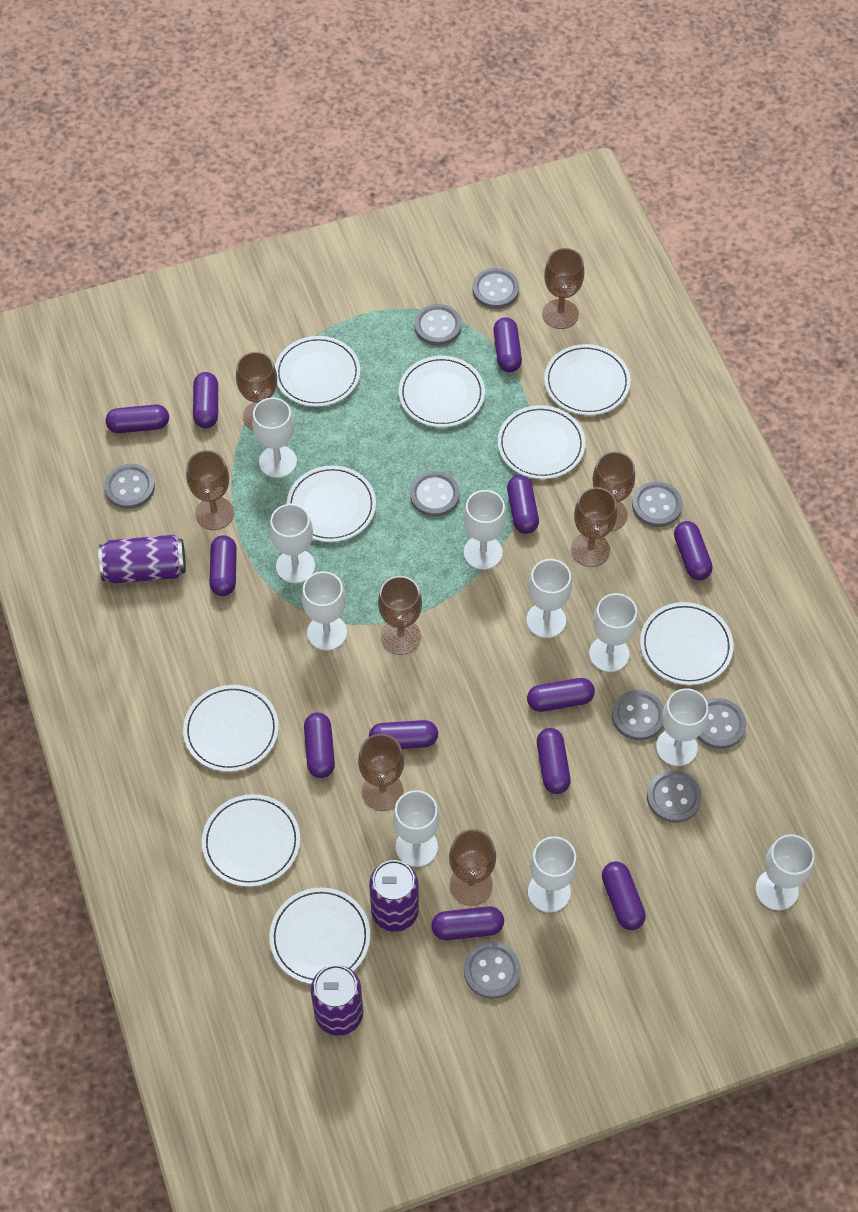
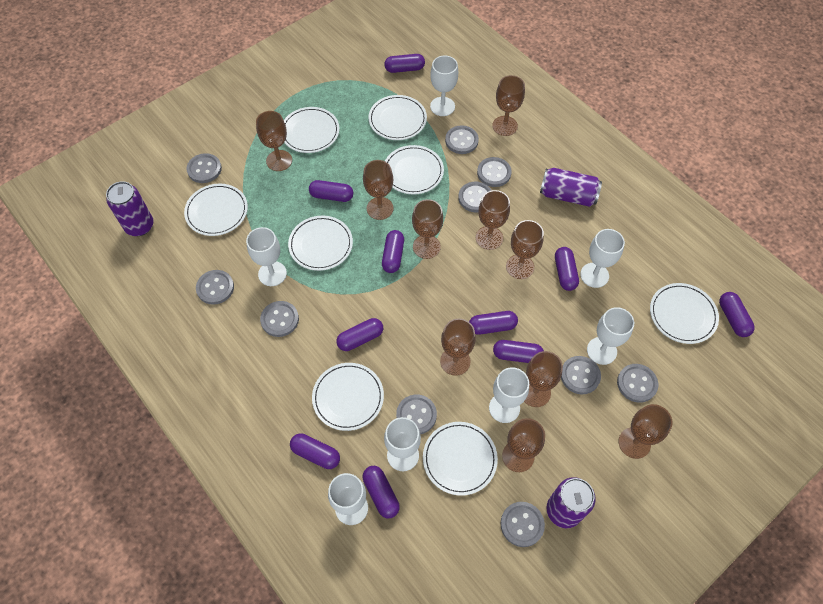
brown goblet: [186,450,234,530] [236,352,277,431] [358,734,404,811] [378,576,422,655] [449,829,496,906] [542,248,584,329] [571,487,617,567] [593,451,635,531] = 8 -> [256,111,292,171] [363,160,394,220] [412,199,443,259] [440,319,476,376] [476,190,510,250] [492,75,525,136] [502,418,545,472] [506,220,544,279] [524,351,563,407] [619,404,672,459] = 10
grey button: [104,464,155,509] [410,471,460,517] [414,304,462,346] [464,942,521,999] [473,268,519,309] [612,690,664,740] [632,481,683,527] [647,770,702,823] [697,698,746,749] = 9 -> [186,153,222,183] [196,270,234,305] [260,301,299,337] [396,395,437,434] [445,125,479,154] [458,182,492,212] [477,157,512,187] [501,502,545,547] [561,356,601,394] [617,364,658,403] = 10
purple capsule: [106,404,169,433] [193,372,218,428] [210,535,237,596] [304,713,335,778] [369,720,438,749] [431,906,504,940] [493,317,522,372] [507,475,539,534] [527,678,595,712] [537,728,571,794] [602,862,646,930] [674,521,713,580] = 12 -> [290,433,340,469] [309,180,353,202] [336,318,383,351] [363,466,400,518] [382,230,404,273] [385,54,425,73] [469,311,518,335] [493,340,544,363] [555,247,579,291] [719,292,755,337] = 10
white goblet: [252,398,297,478] [270,504,315,583] [302,571,347,651] [393,790,440,867] [463,490,506,570] [526,559,572,638] [528,836,577,913] [589,593,638,672] [656,688,708,766] [755,834,814,911] = 10 -> [246,227,287,286] [328,473,368,525] [384,417,421,471] [430,55,458,116] [489,367,529,423] [580,229,625,288] [587,307,634,365] = 7
white plate: [183,685,279,772] [202,794,300,887] [269,887,370,984] [275,336,360,407] [287,466,376,542] [399,356,485,427] [498,405,585,479] [544,344,630,415] [640,602,733,685] = 9 -> [184,184,248,236] [284,107,340,153] [288,216,353,271] [312,363,384,431] [368,95,427,140] [385,145,444,195] [423,422,498,496] [650,283,719,344] = 8

